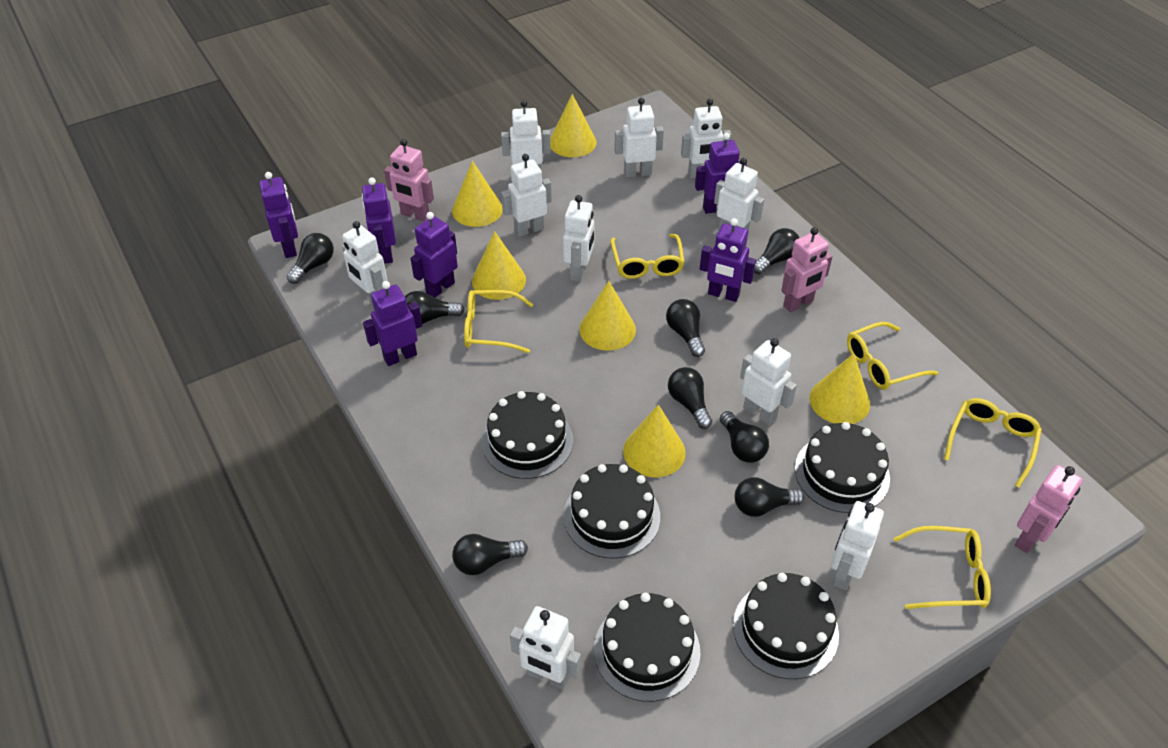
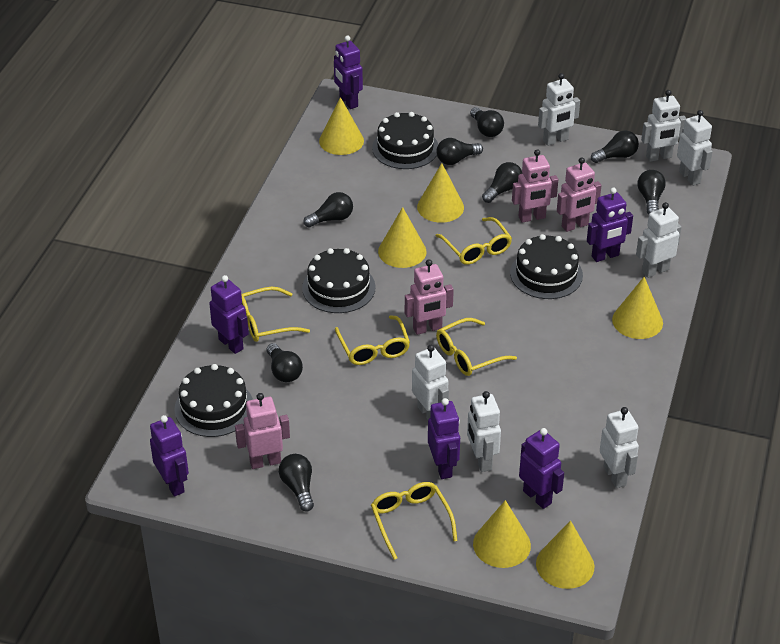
black cake: [482,391,573,479] [564,464,660,559] [594,593,700,702] [733,573,839,679] [795,422,890,513] = 5 -> [174,364,253,437] [302,248,376,313] [372,112,438,169] [510,234,583,299] = 4
pink robot: [384,139,434,222] [781,227,833,312] [1015,465,1083,553] = 3 -> [235,393,290,469] [405,259,454,335] [512,149,558,223] [557,158,602,232] = 4
white robot: [342,221,388,304] [501,100,551,169] [501,154,552,237] [510,606,581,689] [563,195,594,282] [614,97,664,177] [681,99,731,178] [714,158,764,232] [740,338,797,425] [831,501,884,590] = 10 -> [412,345,449,420] [467,391,501,472] [538,73,580,146] [600,407,639,488] [636,202,681,278] [641,90,686,162] [677,110,713,186] = 7

